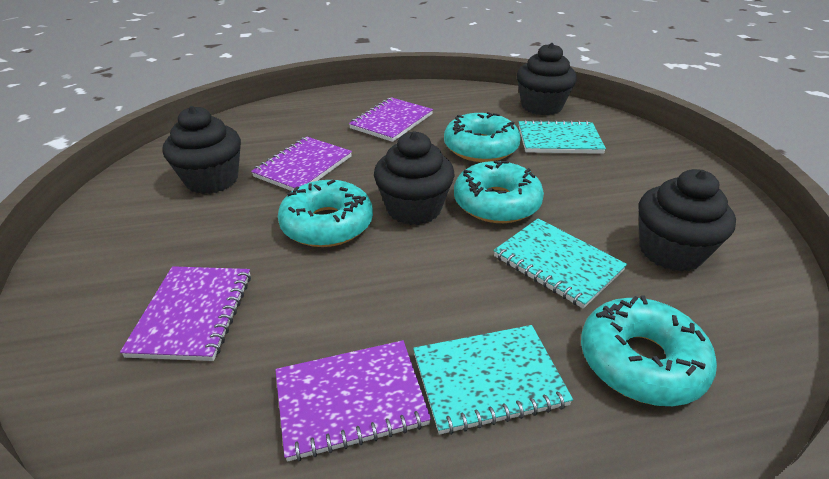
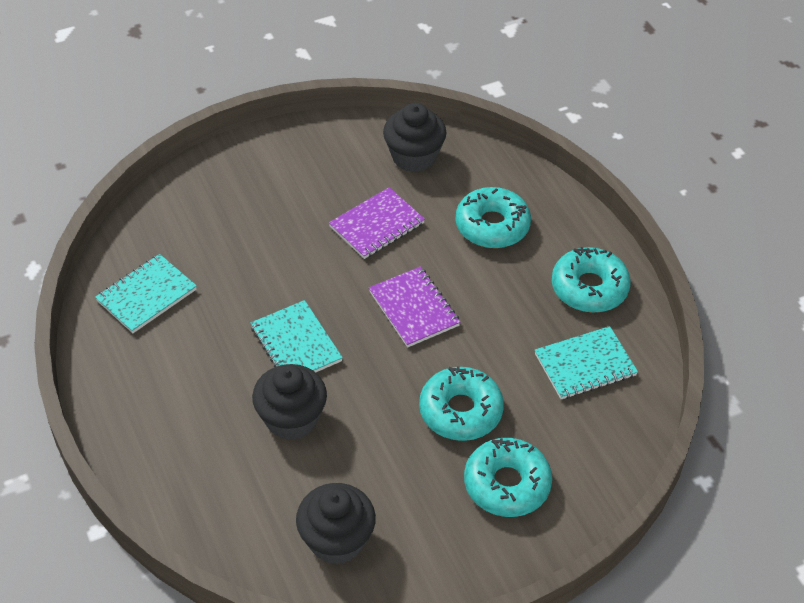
black cupcake: [163,106,241,194] [374,131,455,225] [517,43,577,115] [639,169,736,272] = 4 -> [252,364,327,440] [296,483,376,564] [383,103,446,172] = 3
purple notebook: [120,266,251,361] [251,137,352,191] [275,340,431,462] [349,97,433,142] = 4 -> [329,187,425,259] [369,267,460,347] = 2

